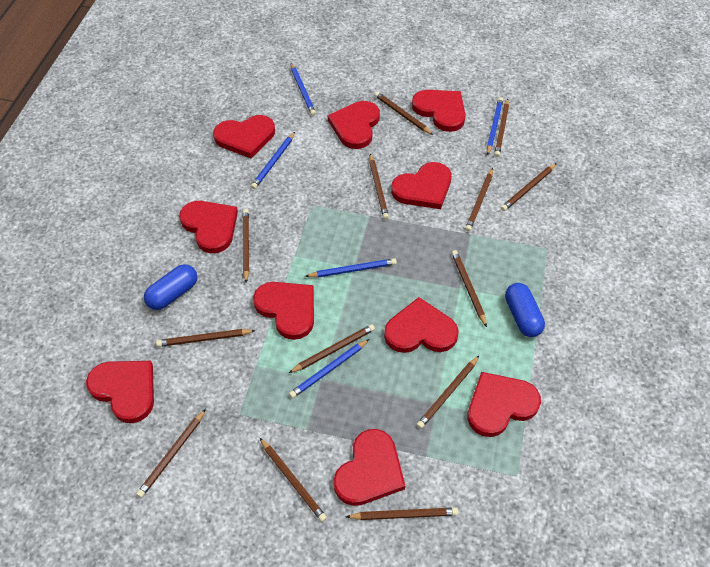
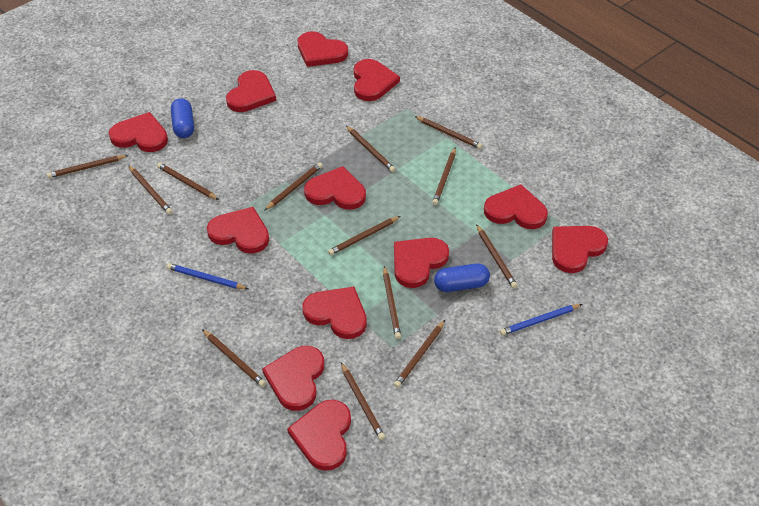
blue pencil: [251,132,295,189] [289,339,369,398] [291,63,316,116] [305,258,397,278] [487,97,503,155] = 5 -> [167,263,248,289] [500,304,582,335] = 2
red heart: [86,361,154,423] [179,201,238,253] [213,115,275,158] [253,282,314,340] [328,101,380,149] [334,429,405,506] [384,297,459,353] [391,162,452,209] [412,90,466,132] [467,372,541,437] = 10 -> [109,112,168,152] [207,207,269,254] [226,70,276,112] [262,346,324,411] [287,400,351,471] [298,31,348,67] [303,287,367,339] [304,166,366,210] [354,59,400,101] [394,238,449,288] [484,184,548,229] [552,226,608,273] = 12

